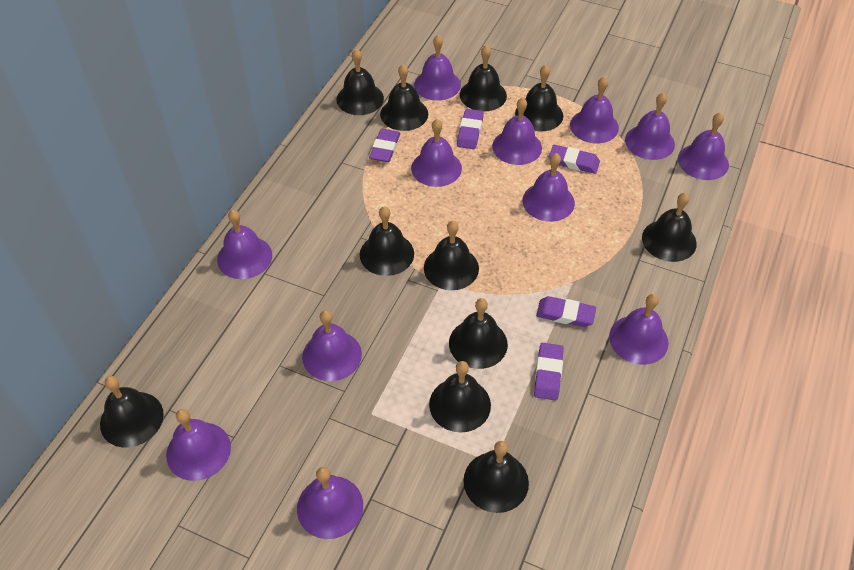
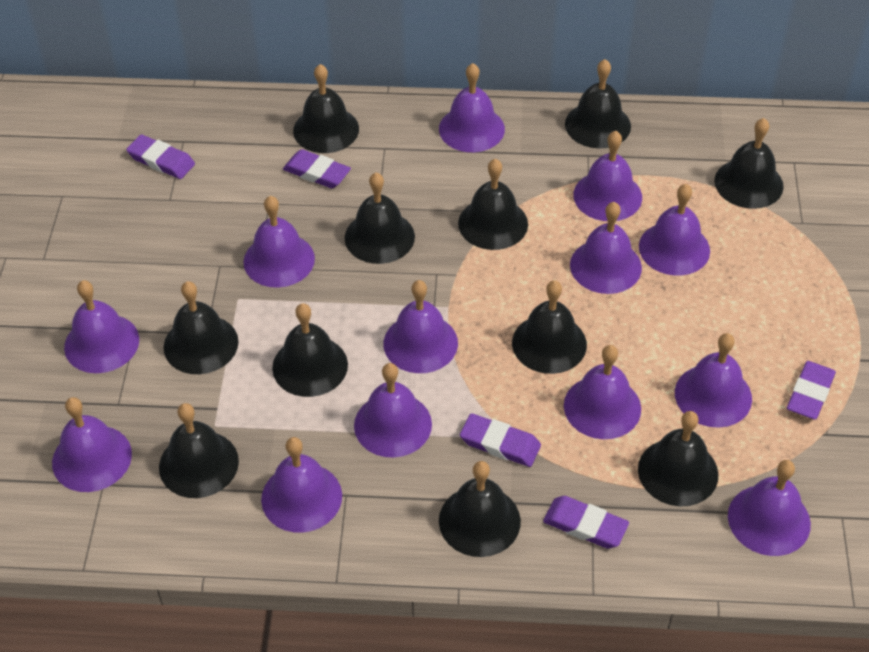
purple bell: [166,409,231,481] [217,210,272,279] [297,467,363,539] [302,310,362,381] [411,119,462,187] [414,35,461,101] [492,97,542,165] [522,153,575,222] [570,76,619,144] [609,294,669,365] [625,92,675,160] [678,112,729,180] = 12 -> [52,397,132,492] [64,280,139,373] [243,196,315,288] [261,437,342,533] [354,363,432,458] [384,280,458,373] [439,63,505,152] [564,345,641,439] [570,202,642,294] [573,131,642,221] [639,184,710,276] [675,333,752,428] [728,460,811,556] = 13

